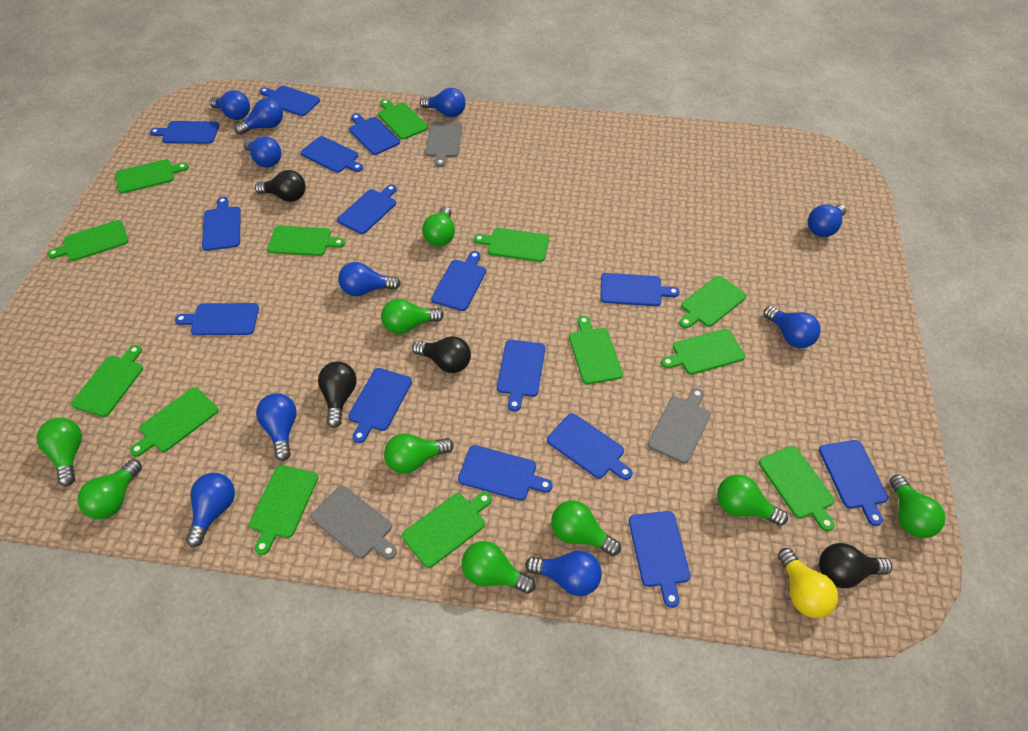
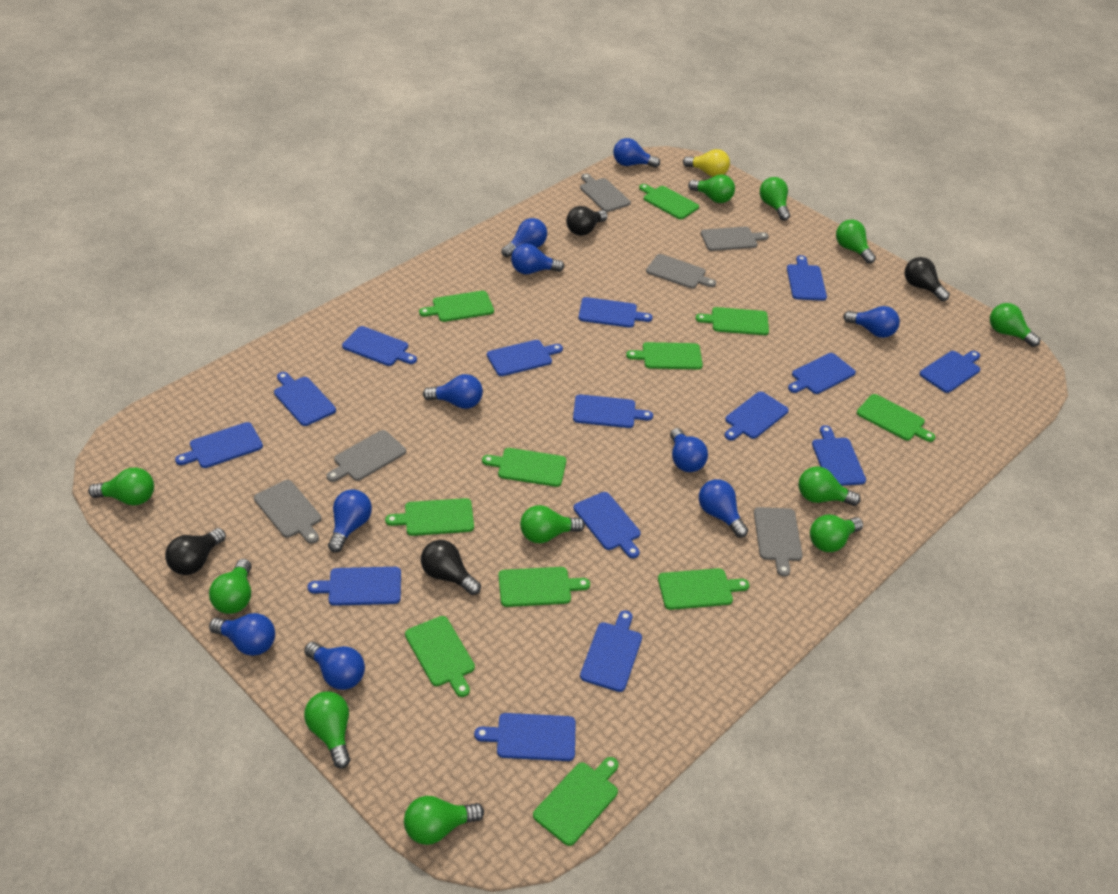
green cutting board: [47,220,128,261] [71,345,143,417] [115,159,189,194] [130,387,219,457] [249,465,318,555] [267,226,345,256] [378,99,428,140] [402,492,492,568] [474,228,549,262] [569,316,623,384] [661,329,745,375] [679,276,747,328] [759,446,835,532] = 13 -> [385,498,474,536] [405,616,475,697] [419,291,494,322] [482,448,566,487] [498,567,590,607] [533,757,619,846] [626,342,703,369] [639,184,699,219] [658,568,749,610] [695,307,769,335] [857,394,935,442] = 11
green light bulb: [36,418,82,486] [77,459,142,519] [381,299,444,334] [384,433,454,474] [422,207,455,246] [462,541,536,594] [551,500,621,556] [717,474,788,526] [890,474,945,538] = 9 -> [88,467,154,506] [209,559,252,614] [304,691,350,768] [404,796,484,845] [520,505,585,543] [688,174,735,203] [760,177,790,221] [799,466,861,506] [810,515,863,552] [836,219,876,264] [990,303,1040,347] = 11
grey cutting board: [311,486,397,559] [426,122,462,167] [647,388,711,464] = 3 -> [254,480,321,544] [327,430,406,482] [580,173,631,212] [646,254,716,289] [701,227,769,251] [754,507,803,577] = 6

